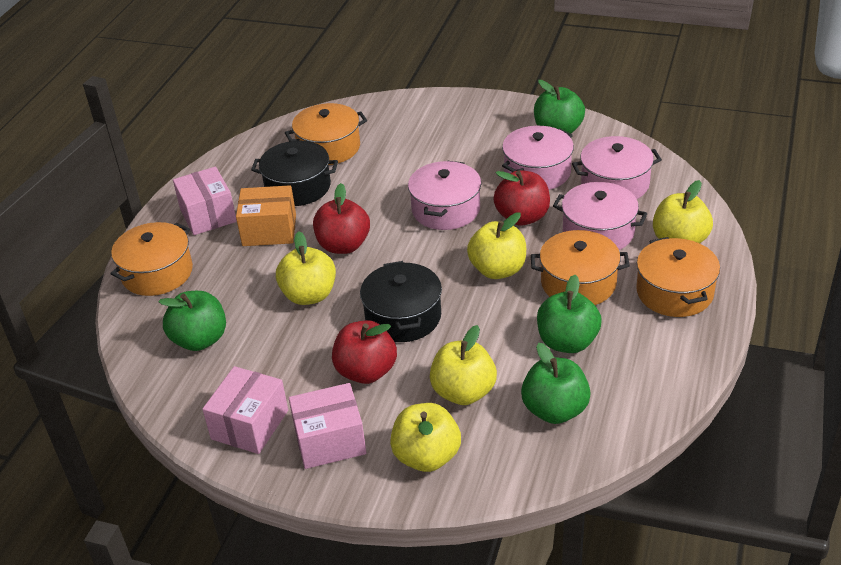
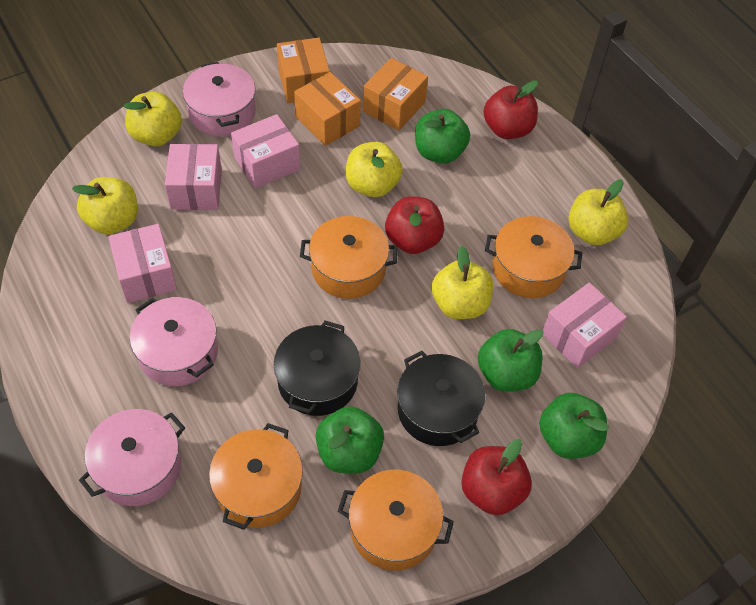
orange box: [236,185,296,246] = 1 -> [277,38,330,103] [294,72,361,146] [363,58,428,131] = 3
pink box: [173,166,237,235] [202,366,288,454] [289,383,366,469] = 3 -> [108,224,177,303] [165,144,222,210] [231,114,300,189] [543,283,627,368] = 4
pink pot: [408,161,481,230] [502,126,574,190] [553,182,647,250] [572,136,662,199] = 4 -> [79,409,185,506] [130,297,218,386] [183,62,256,136] = 3

